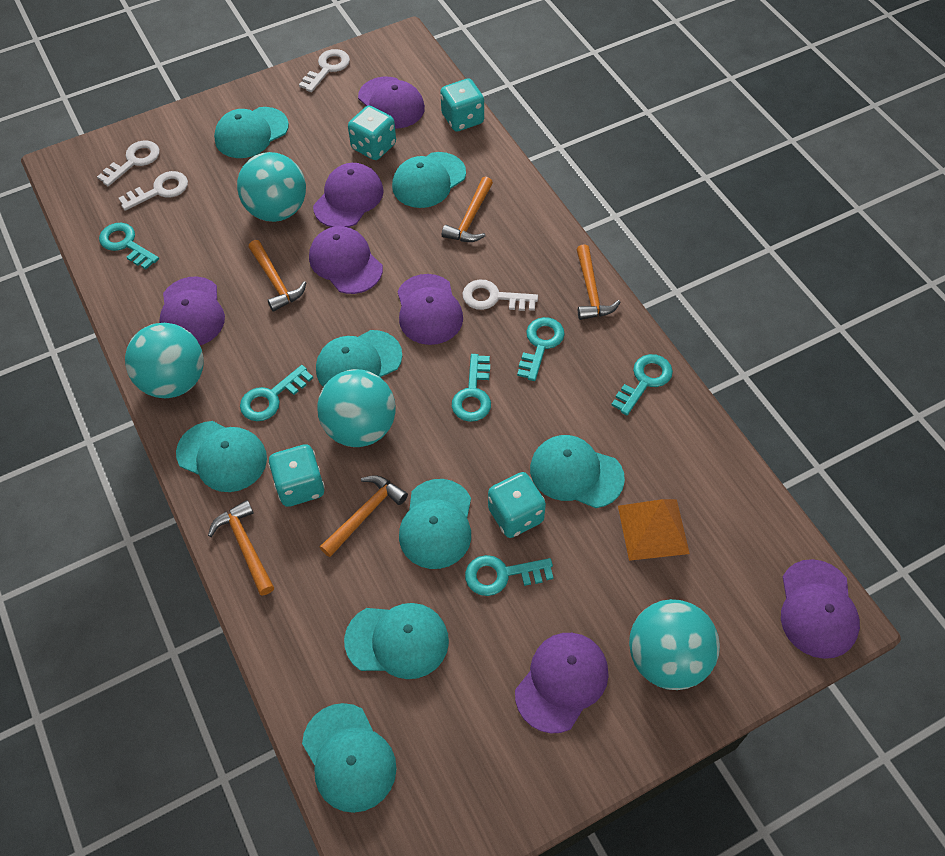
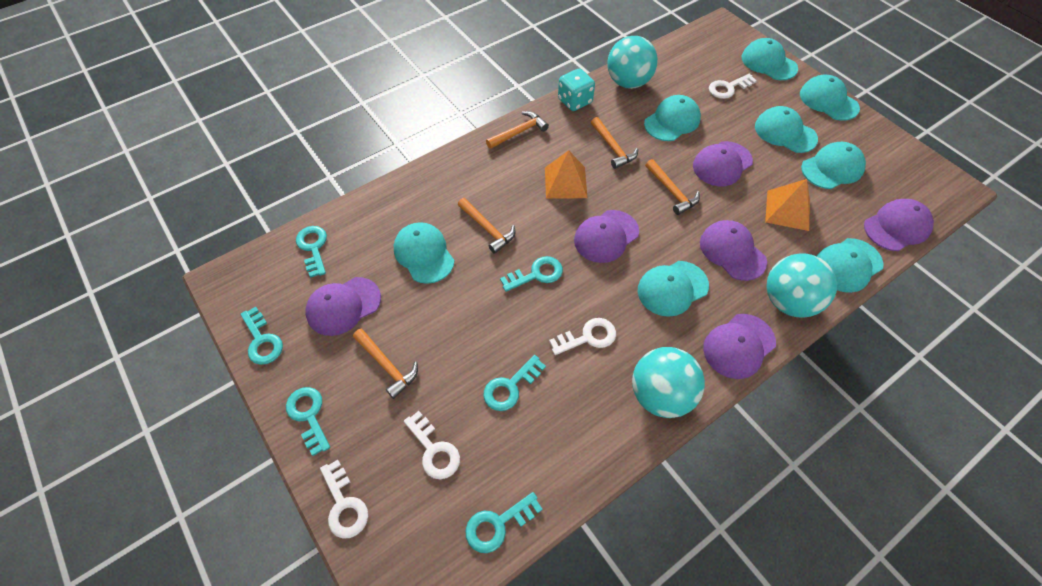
orange pyramid: [618,499,690,561] = 1 -> [545,150,588,199] [765,179,810,231] = 2
purple cap: [159,276,225,345] [309,226,383,294] [313,163,384,227] [358,77,425,128] [397,274,463,345] [515,633,609,734] [781,559,860,659] = 7 -> [306,277,381,336] [574,210,639,263] [693,141,753,186] [700,220,767,281] [703,314,776,379] [864,199,934,251] = 6
turquoise ball: [125,323,204,398] [237,152,306,222] [317,369,396,447] [629,599,720,690] = 4 -> [607,36,658,89] [632,347,705,418] [767,253,837,318] = 3
turquoise dice: [268,444,325,507] [348,105,396,160] [440,79,484,132] [488,472,546,538] = 4 -> [558,68,595,111] = 1

